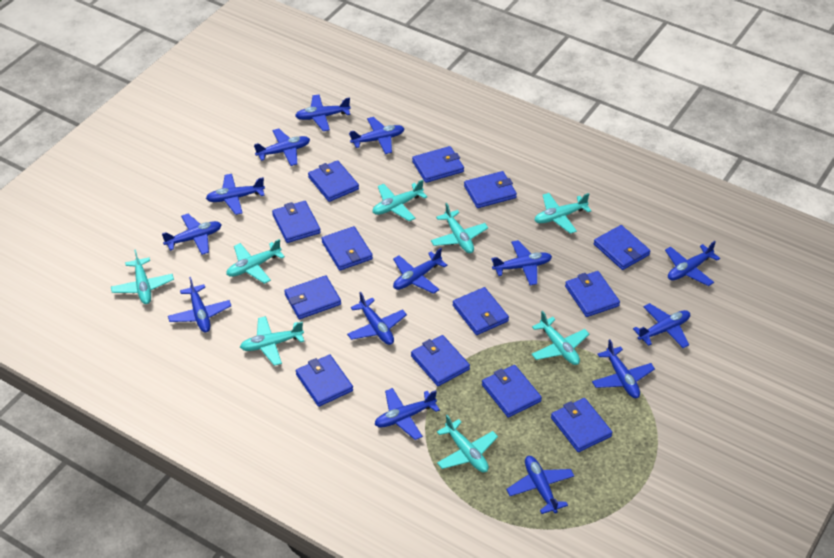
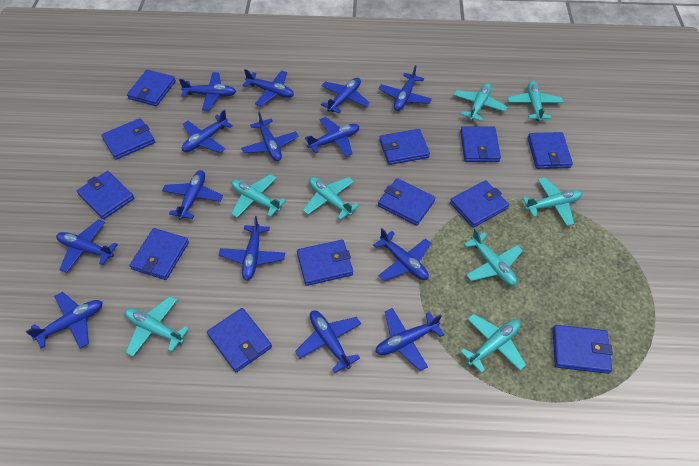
blue wallet: [272,201,321,243] [284,275,341,319] [296,354,353,407] [308,160,359,202] [321,226,373,271] [411,335,470,386] [412,146,464,183] [453,287,509,335] [464,171,517,208] [482,365,542,418] [551,398,613,452] [565,271,620,317] [594,225,650,270] = 13 -> [77,171,134,219] [101,118,155,160] [127,69,176,106] [130,228,189,280] [207,308,272,372] [297,240,353,286] [378,178,436,226] [379,129,430,165] [450,180,509,228] [460,127,501,162] [528,132,573,169] [552,325,613,374] = 12

